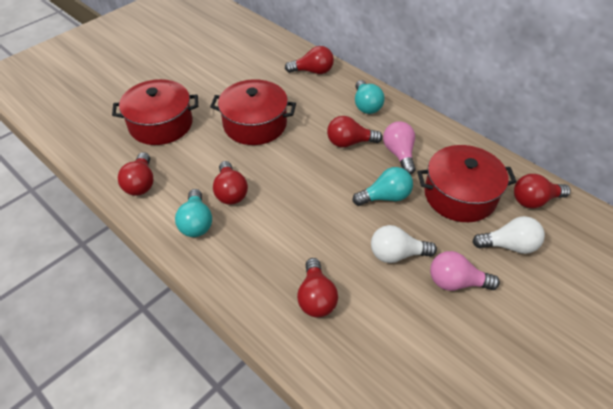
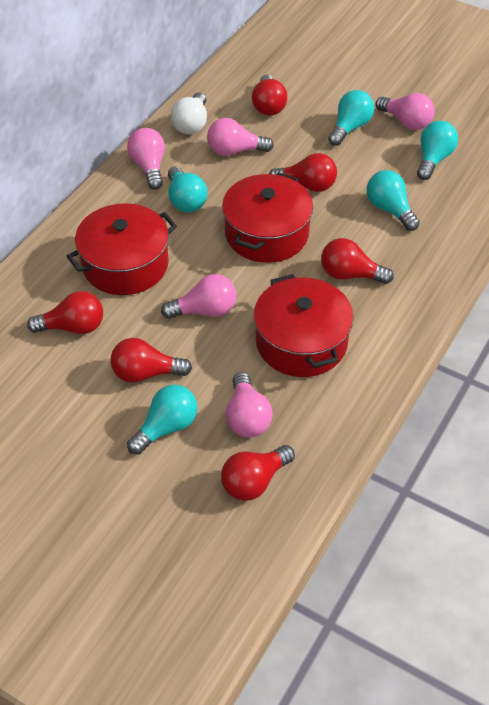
pink light bulb: [383,121,416,175] [430,251,500,291] = 2 -> [127,128,165,189] [161,274,237,319] [207,118,274,156] [226,372,273,438] [375,93,435,130] = 5
turquoise light bulb: [175,189,212,237] [353,167,413,206] [355,80,385,114] = 3 -> [127,385,198,455] [168,166,207,213] [328,90,374,146] [367,170,420,231] [417,121,458,180] = 5
white light bulb: [371,225,437,263] [473,216,545,254] = 2 -> [171,92,207,134] = 1

